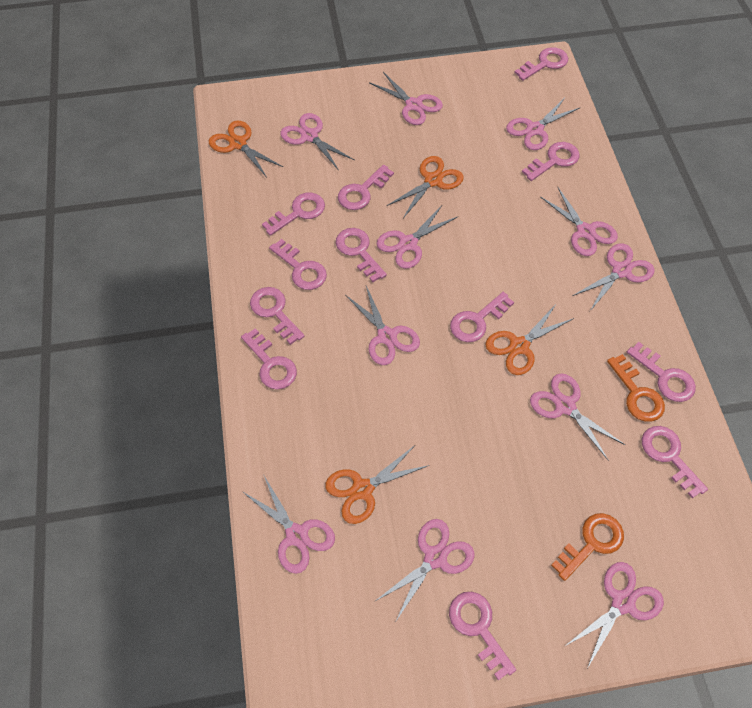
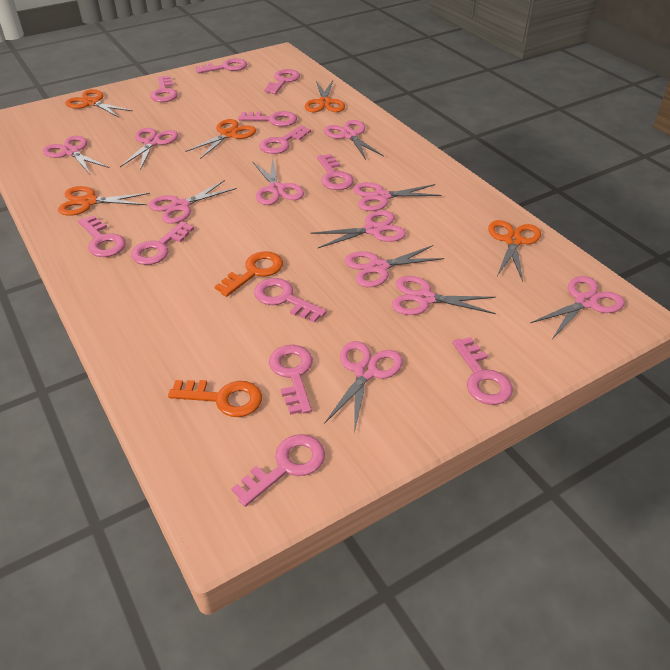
orange scissors: [209,120,283,176] [326,445,430,524] [387,156,464,218] [485,303,574,375] = 4 -> [58,186,150,216] [65,89,133,118] [185,119,256,159] [305,81,345,112] [488,220,541,282] = 5

